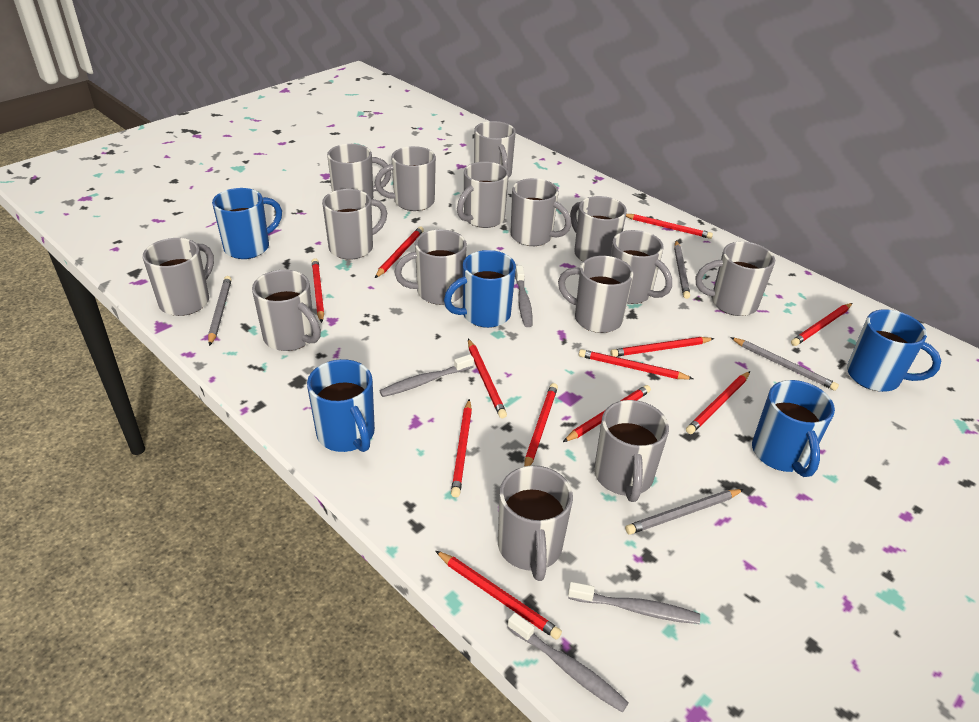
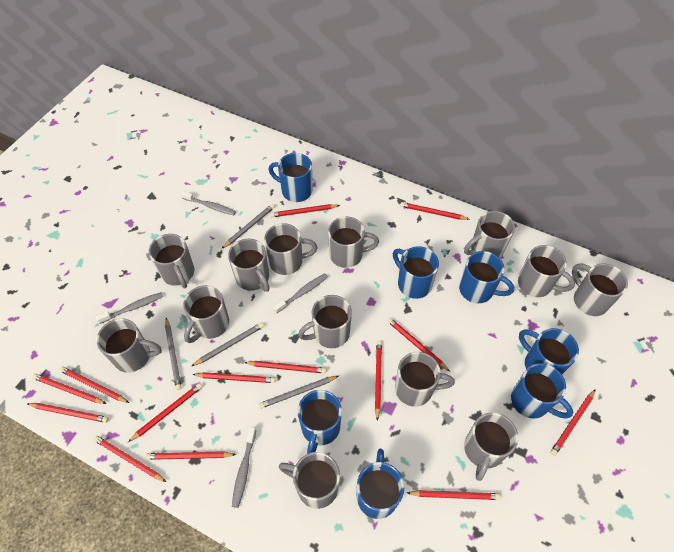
blue mug: [212,188,282,259] [307,359,375,452] [444,250,516,328] [752,380,835,477] [847,310,941,392] = 5 -> [268,153,312,202] [298,390,342,454] [357,449,404,519] [393,246,439,299] [459,251,514,303] [511,363,573,419] [519,328,579,374] = 7
grey mug: [143,238,214,316] [252,270,321,351] [322,189,387,260] [327,144,391,199] [375,146,436,211] [394,229,467,305] [457,162,509,228] [474,121,516,177] [498,465,573,581] [511,178,572,246] [558,256,633,333] [570,196,627,262] [594,400,669,502] [611,230,672,304] [696,242,775,316] = 15 -> [96,318,162,373] [149,234,194,288] [183,285,229,343] [228,239,270,292] [264,223,318,275] [279,452,340,509] [298,295,352,348] [328,216,379,268] [395,352,455,407] [464,211,515,258] [464,412,518,481] [518,245,575,297] [572,264,628,316] = 13
red pencil: [312,258,324,323] [375,226,424,278] [435,550,562,640] [451,399,472,497] [468,339,507,418] [524,383,558,466] [563,385,651,442] [579,349,693,380] [610,337,715,357] [626,214,713,239] [686,371,750,434] [791,303,852,346] = 12 -> [27,403,109,423] [32,374,106,404] [59,366,129,403] [93,436,166,482] [128,383,202,442] [145,451,236,460] [192,372,276,383] [244,361,326,374] [270,204,340,217] [375,341,382,421] [387,318,450,372] [400,202,469,220] [407,490,501,500] [550,389,596,456] = 14

